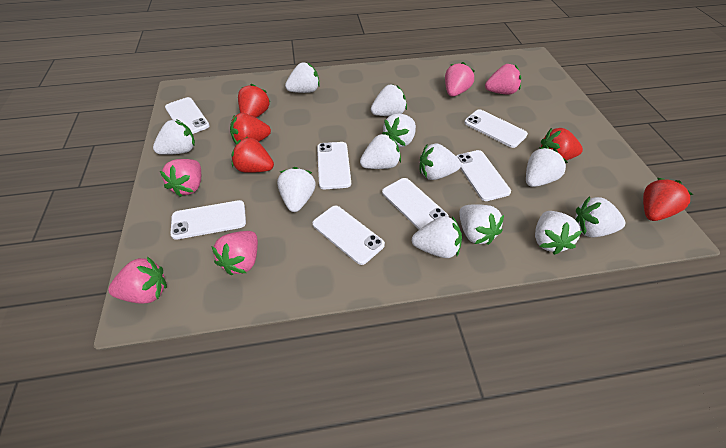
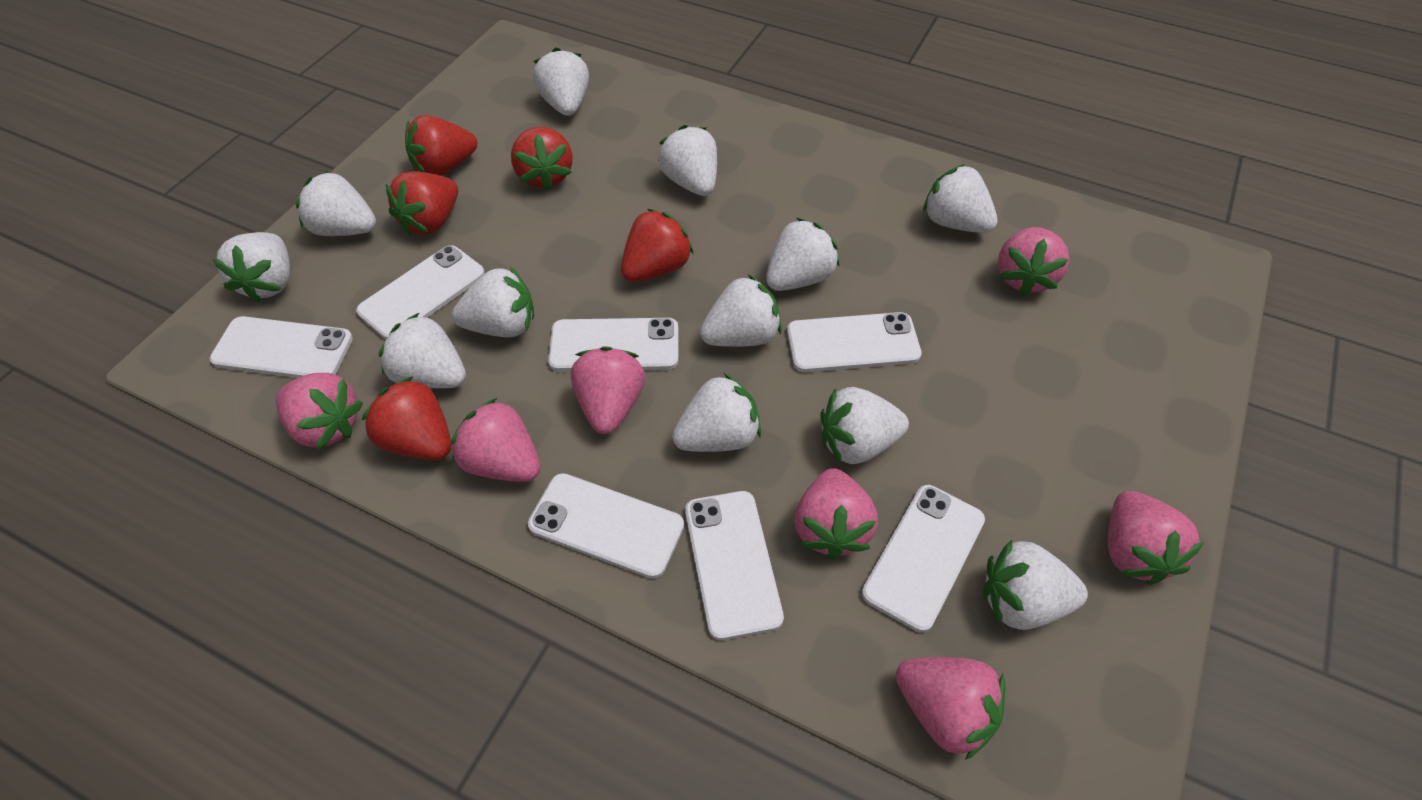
pink strawberry: [108,256,167,304] [160,159,201,197] [212,231,258,275] [445,62,474,97] [485,64,521,95] = 5 -> [276,373,363,450] [451,398,541,482] [571,346,645,434] [794,468,878,560] [896,657,1005,760] [998,227,1070,296] [1108,491,1204,585] = 7

